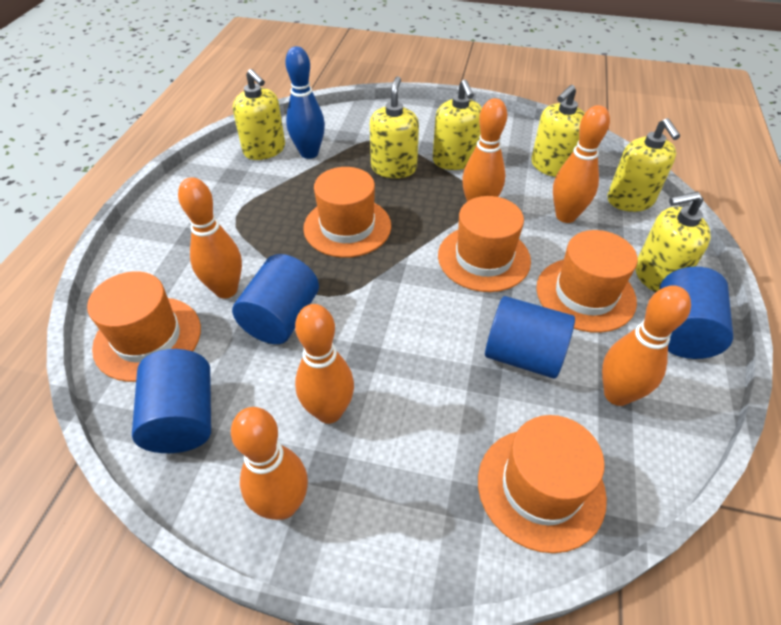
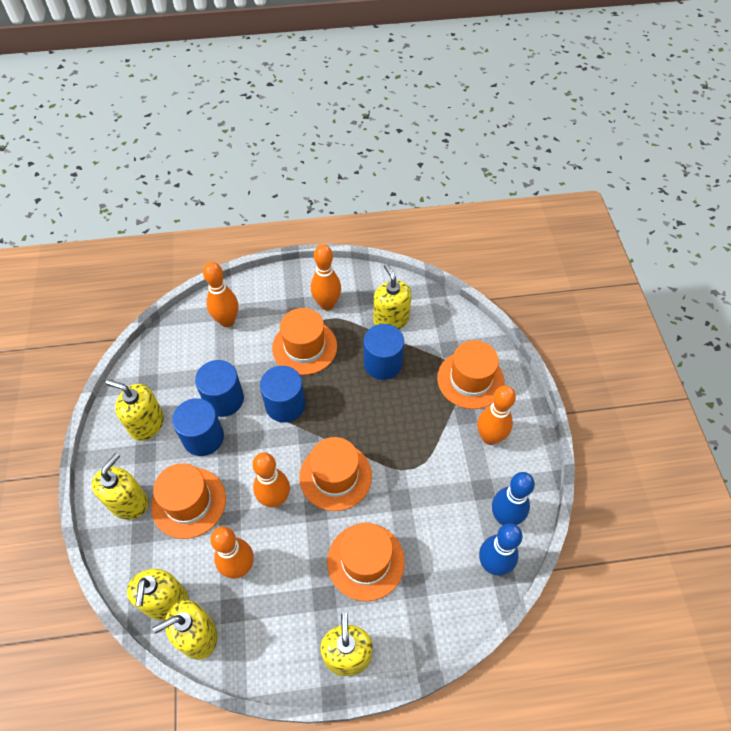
blue bowling pin: [285,46,325,159] = 1 -> [479,523,523,576] [492,472,535,525] = 2
orange bowling pin: [178,177,242,299] [231,407,308,520] [295,304,354,424] [462,98,507,201] [553,105,610,223] [602,285,691,406] = 6 -> [203,262,238,327] [210,526,254,579] [252,452,290,508] [311,244,341,310] [477,385,516,445] = 5

